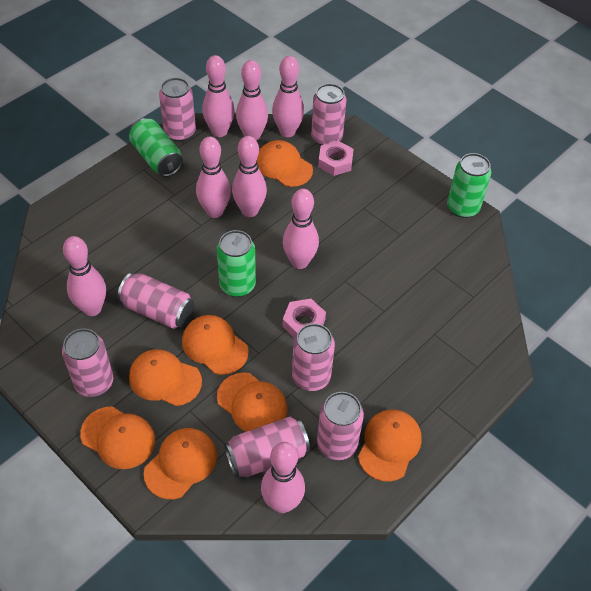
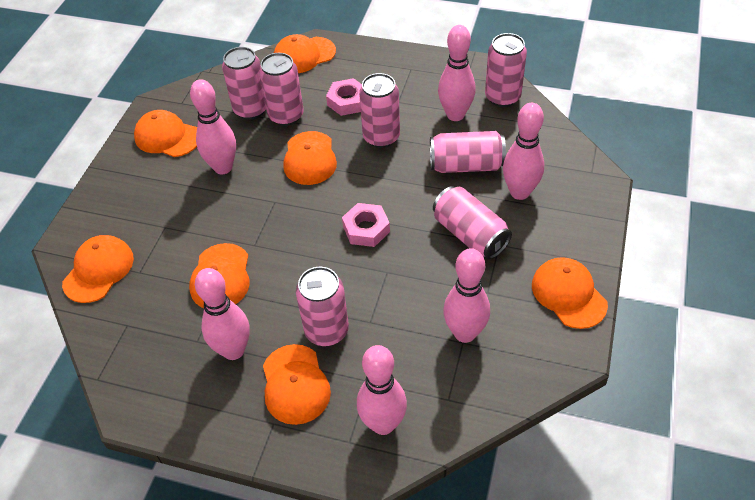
green can: [129,118,183,177] [217,230,256,297] [447,153,491,218] = 3 -> none = 0
pink bowling pin: [63,236,106,316] [196,137,231,218] [202,55,235,137] [232,136,267,217] [236,60,268,141] [261,442,305,513] [272,56,304,137] [283,189,319,269] = 8 -> [190,79,236,174] [195,268,250,360] [357,345,407,435] [438,25,476,121] [443,248,490,343] [503,103,544,200] = 6

